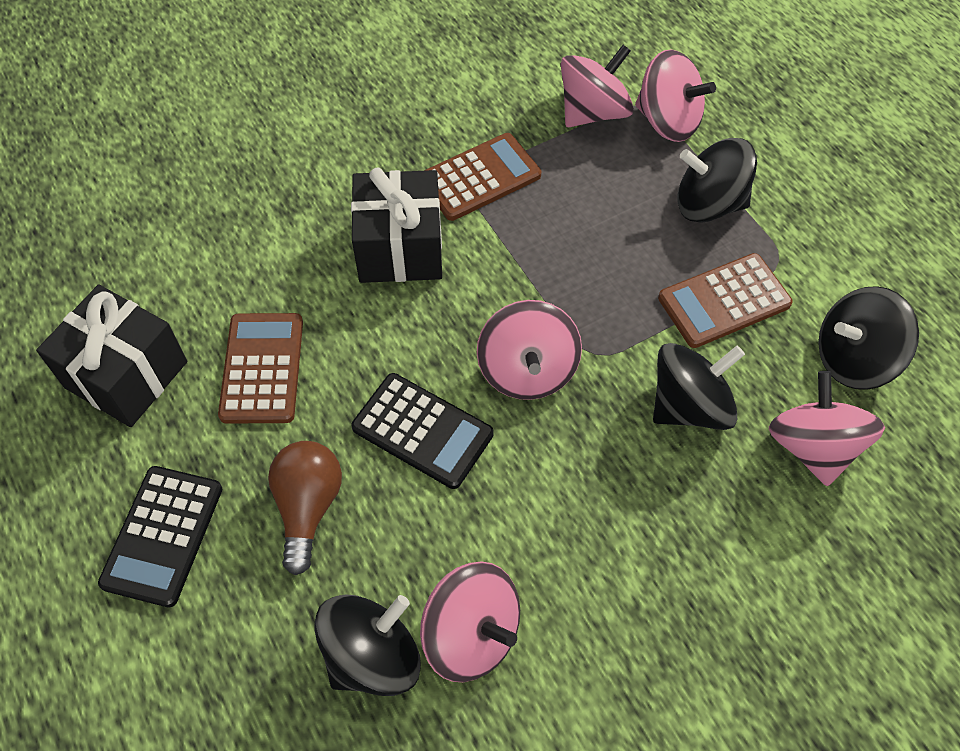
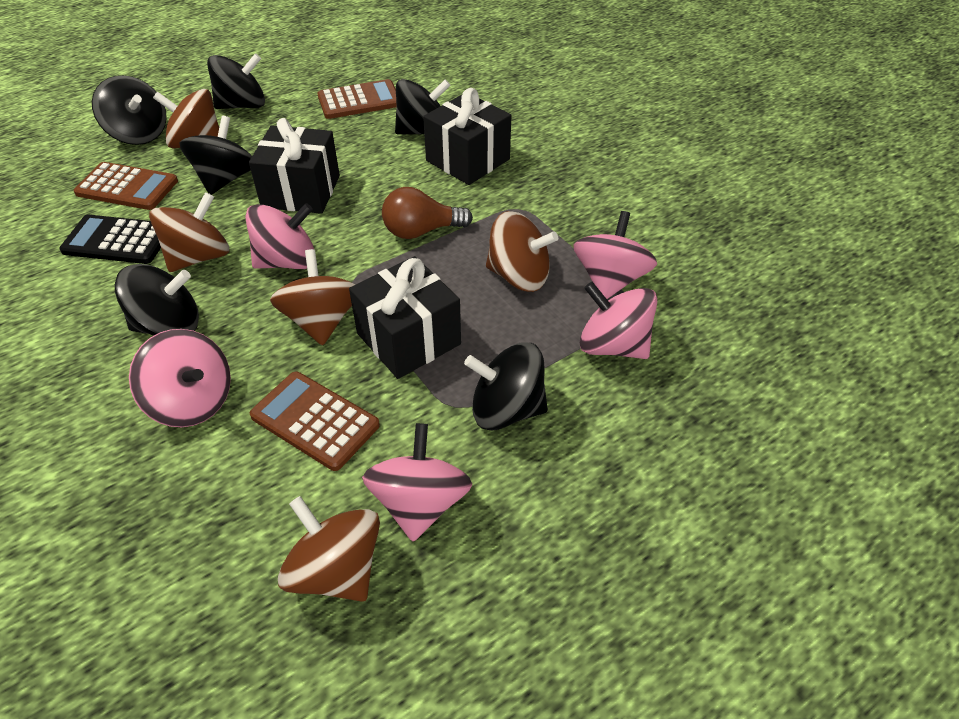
black calculator: [98,466,222,607] [351,373,494,489] = 2 -> [59,215,161,264] = 1
black gift: [36,284,187,427] [351,168,442,283] = 2 -> [249,118,340,214] [349,256,461,379] [423,88,511,185] = 3
black spinning top: [314,594,421,696] [653,343,745,430] [677,138,757,223] [818,286,919,390] = 4 -> [92,75,167,145] [115,264,199,336] [180,116,252,195] [207,53,265,109] [395,79,450,134] [464,342,548,431] = 6
brown spinning top: none = 0 -> [149,192,229,272] [153,89,219,149] [270,249,355,346] [278,496,380,602] [486,211,558,292] = 5

